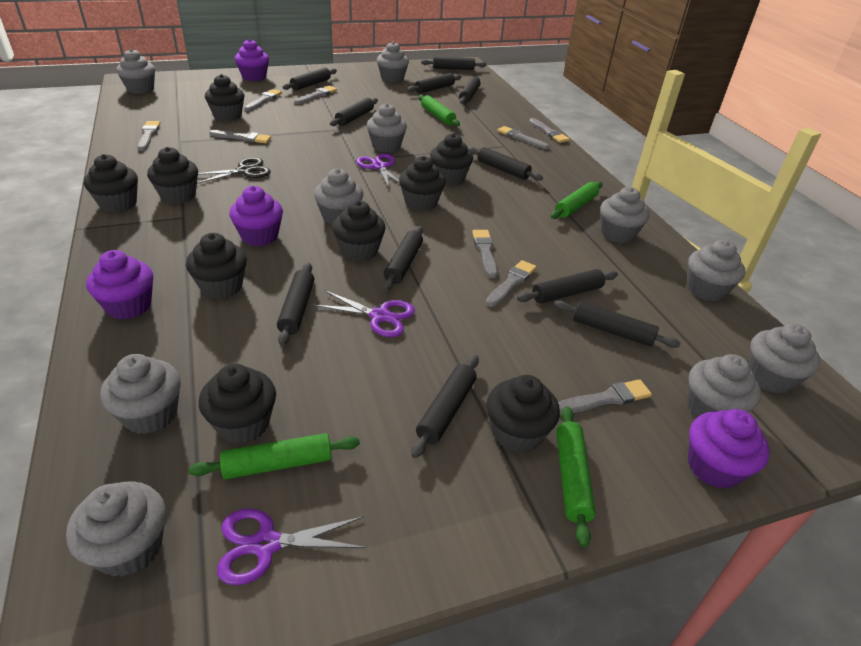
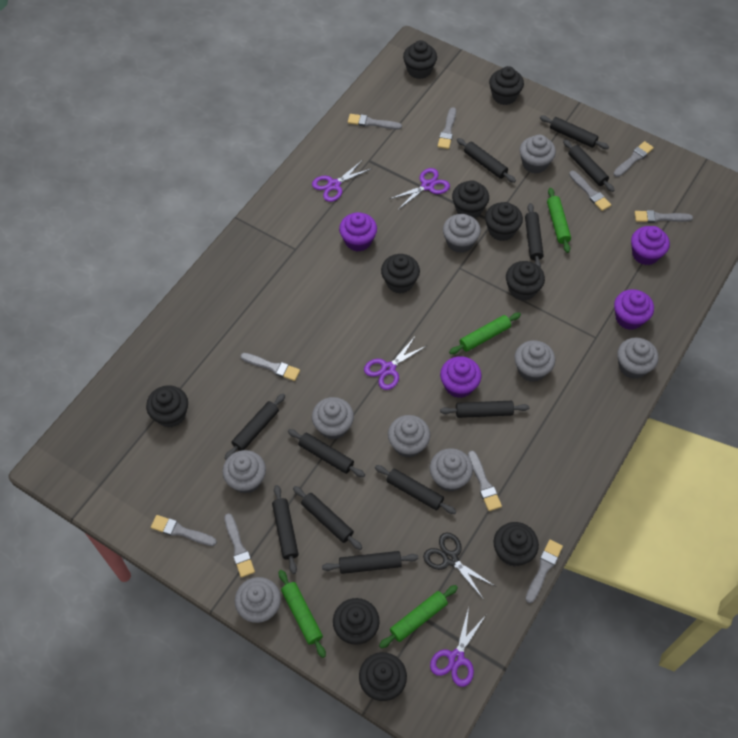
black cupcake: [84,154,138,213] [147,147,198,204] [186,233,247,299] [199,364,276,444] [205,74,244,122] [332,200,386,261] [399,156,445,211] [430,133,473,185] [487,375,560,453] = 9 -> [146,385,188,427] [333,598,380,645] [359,652,407,701] [381,254,420,293] [403,40,437,79] [452,180,489,218] [485,202,523,241] [489,66,524,105] [494,522,539,567] [506,261,545,301] = 10
grey brush: [137,121,160,151] [209,130,271,143] [244,89,282,111] [294,86,337,104] [472,230,498,278] [486,260,536,307] [497,126,549,149] [529,118,570,143] [558,379,652,414] = 9 -> [151,515,217,546] [224,513,255,578] [240,353,300,381] [348,114,402,130] [437,107,456,149] [468,451,502,511] [526,540,563,603] [569,171,611,211] [613,141,654,177] [635,210,693,223] = 10
grey cupcake: [66,481,166,577] [100,354,181,434] [116,49,155,94] [314,169,363,225] [367,103,407,153] [377,42,409,83] [600,187,649,243] [687,240,745,301] [687,354,761,419] [748,324,821,394] = 10 -> [222,450,266,493] [235,577,281,623] [312,397,354,440] [388,415,430,458] [430,448,473,492] [443,214,481,253] [514,340,555,382] [520,135,556,174] [617,338,659,379] = 9
purple scissors: [217,508,367,585] [313,290,415,337] [356,153,400,188] = 3 -> [312,161,371,202] [364,335,426,390] [390,168,450,210] [430,607,486,687] = 4

